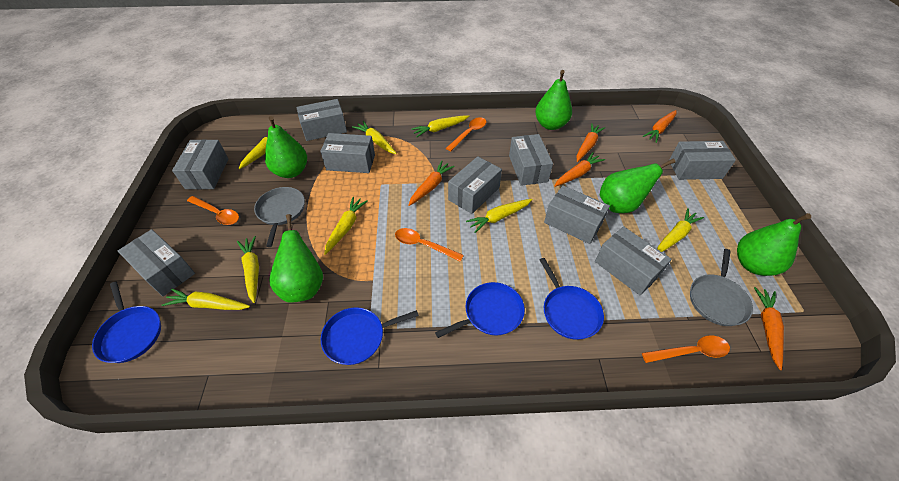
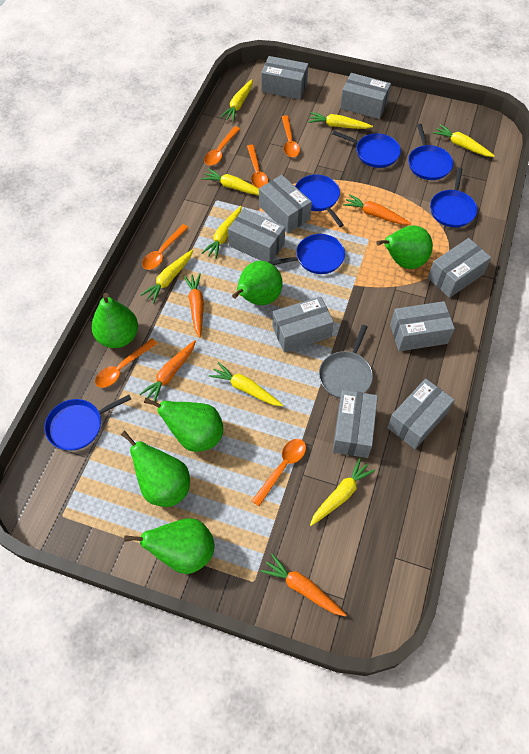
blue pan: [92,282,161,363] [321,307,419,365] [435,282,525,338] [540,258,604,340] = 4 -> [44,395,131,451] [268,234,345,274] [295,175,344,227] [332,131,401,168] [408,124,453,180] [430,167,477,227] = 6
green pear: [265,116,307,178] [269,214,323,303] [535,70,572,130] [600,158,675,213] [737,213,811,276] = 5 -> [91,293,138,348] [121,431,190,507] [124,518,215,574] [144,398,223,452] [232,261,283,305] [376,225,433,269] = 6
grey pan: [254,187,305,247] [690,249,753,326] = 2 -> [319,325,373,398] = 1
orange carrot: [408,161,455,206] [554,152,605,187] [576,123,605,162] [643,110,676,143] [754,287,784,370] = 5 -> [140,340,196,402] [184,273,204,337] [260,554,346,617] [343,194,411,225] = 4
orange spoon: [187,196,239,225] [395,228,464,262] [446,117,486,151] [642,336,730,363] = 4 -> [95,339,158,388] [142,224,189,270] [204,126,240,166] [247,145,268,188] [251,439,306,506] [282,115,300,157] = 6

